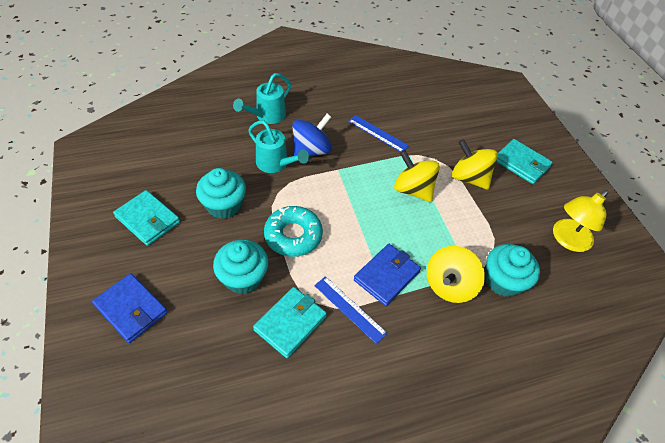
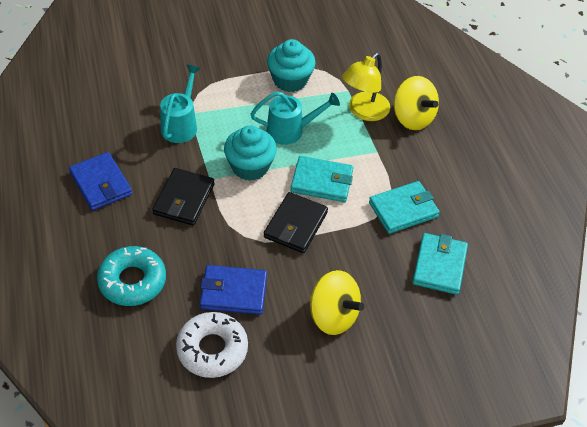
black wallet: none = 0 -> [152,168,215,226] [264,192,328,253] = 2
blue ruler: [314,276,387,344] [348,115,409,152] = 2 -> none = 0
blue spinning top: [292,114,332,157] = 1 -> none = 0
turquoise cupcake: [196,168,246,219] [213,240,269,294] [486,244,540,297] = 3 -> [224,125,277,181] [267,39,315,92] = 2
white donut: none = 0 -> [176,312,248,378] = 1
yellow spinning top: [394,150,440,202] [427,246,485,303] [452,139,498,190] = 3 -> [310,270,364,335] [394,76,439,130] = 2

